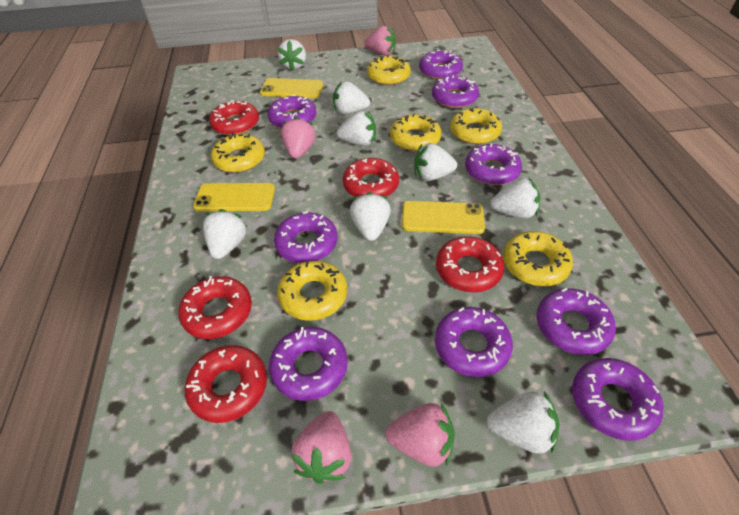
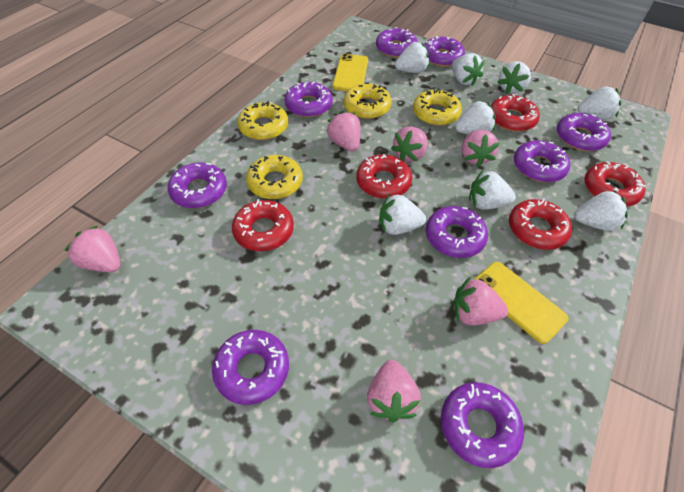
pink strawberry: [281,117,315,159] [291,411,352,484] [364,26,396,55] [385,403,455,467] = 4 -> [65,225,120,272] [326,111,360,152] [367,360,421,423] [391,126,428,162] [452,277,508,325] [462,130,500,167] = 6
yellow donut: [211,133,265,173] [277,261,347,321] [367,55,411,85] [390,113,441,151] [450,108,502,144] [503,231,573,286] = 6 -> [237,101,288,140] [246,155,303,199] [344,82,392,119] [413,88,462,126] = 4
yellow phone: [193,183,275,211] [260,78,323,98] [402,201,485,234] = 3 -> [333,54,368,91] [474,262,568,344] = 2

